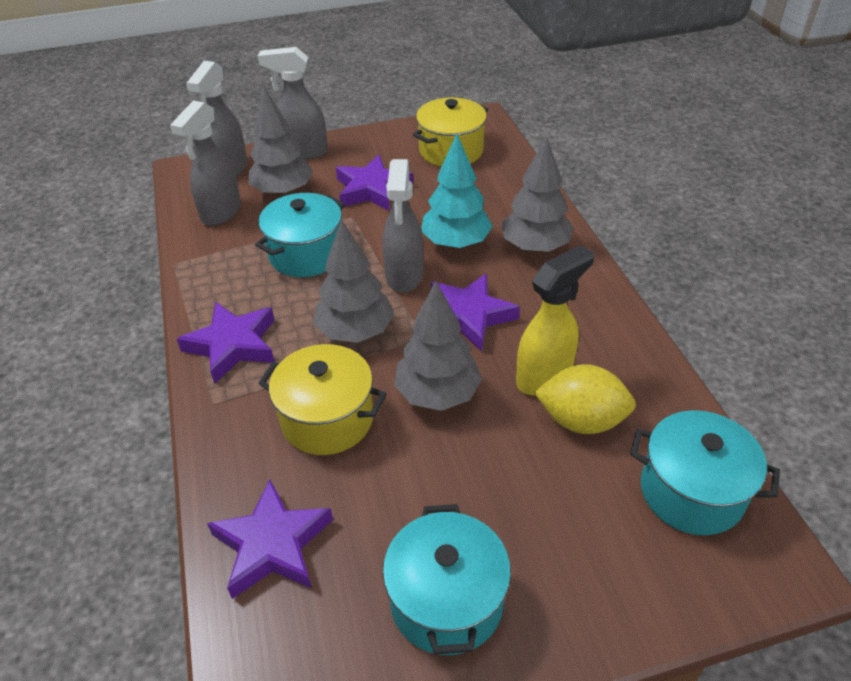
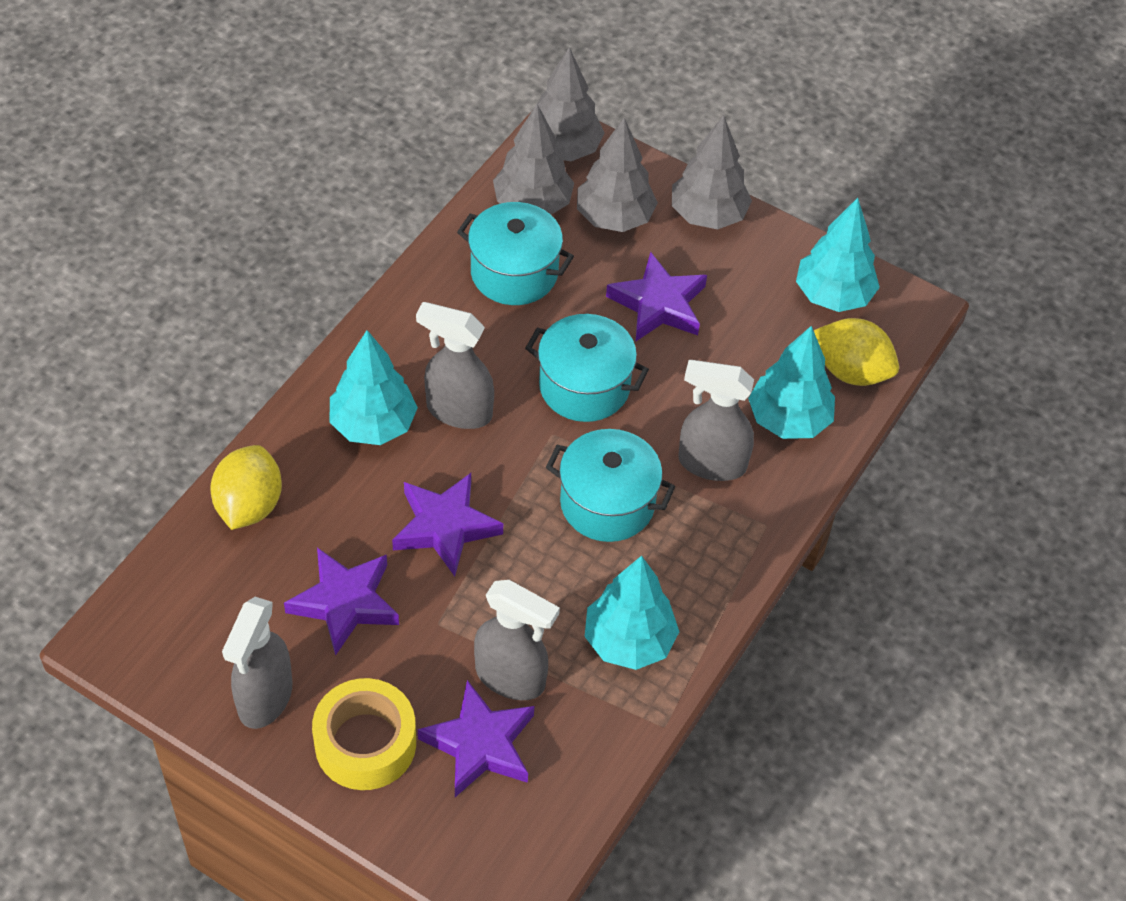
turquoise tree: [421,134,493,249] = 1 -> [330,330,418,445] [584,556,679,670] [748,326,835,439] [796,198,880,312] = 4
yellow lemon: [534,364,636,434] = 1 -> [210,445,282,530] [814,318,899,386] = 2
yellow pot: [258,344,387,455] [413,97,488,167] = 2 -> none = 0
yellow spray bottle: [516,245,594,396] = 1 -> none = 0
yellow tape: none = 0 -> [312,678,416,790] = 1

